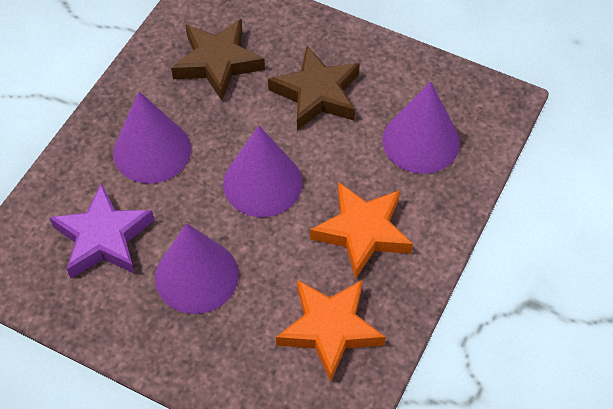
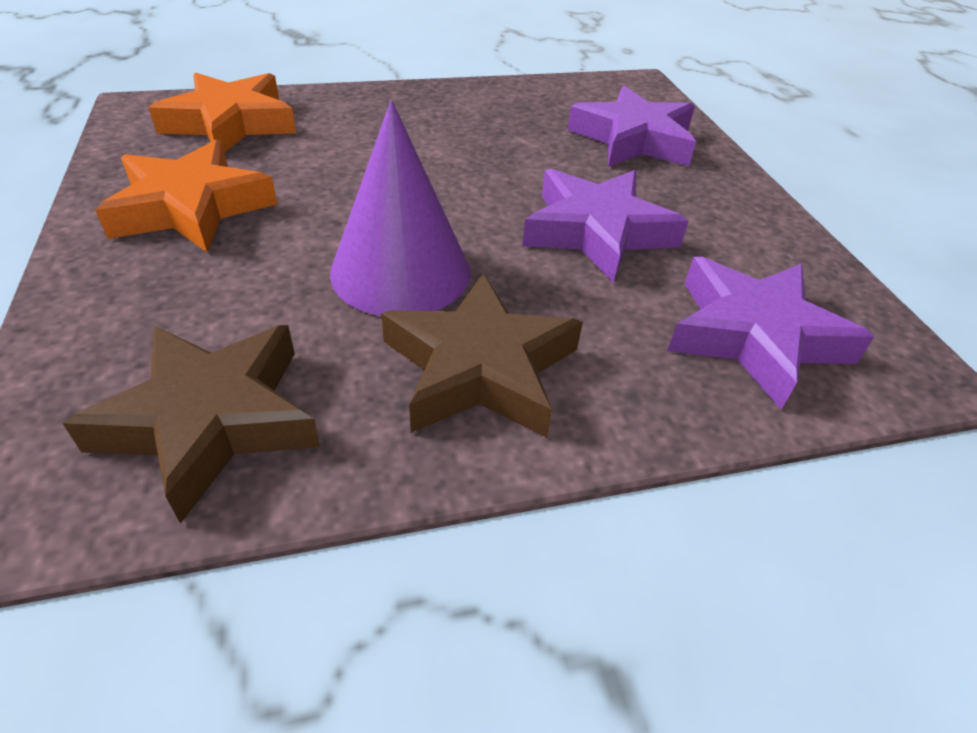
purple cone: [113,92,191,183] [155,223,239,314] [223,126,302,217] [383,82,460,174] = 4 -> [330,100,470,316] = 1
purple star: [49,183,154,279] = 1 -> [522,169,688,283] [568,85,696,167] [667,257,874,410] = 3

